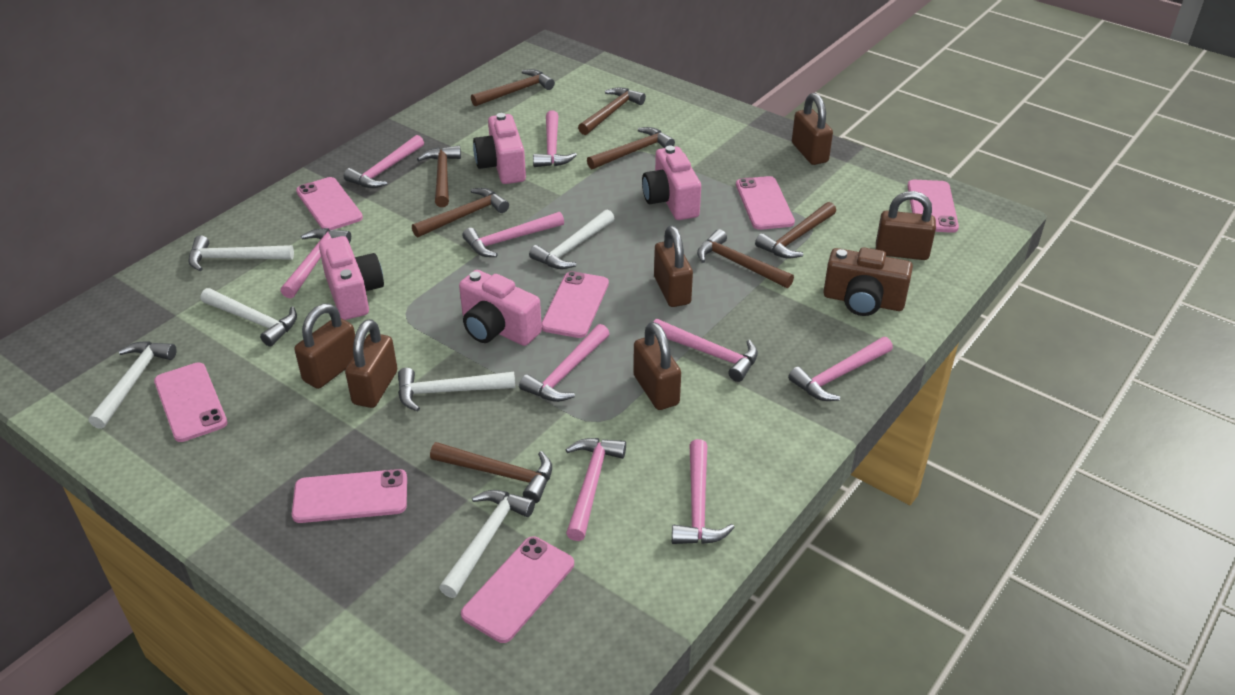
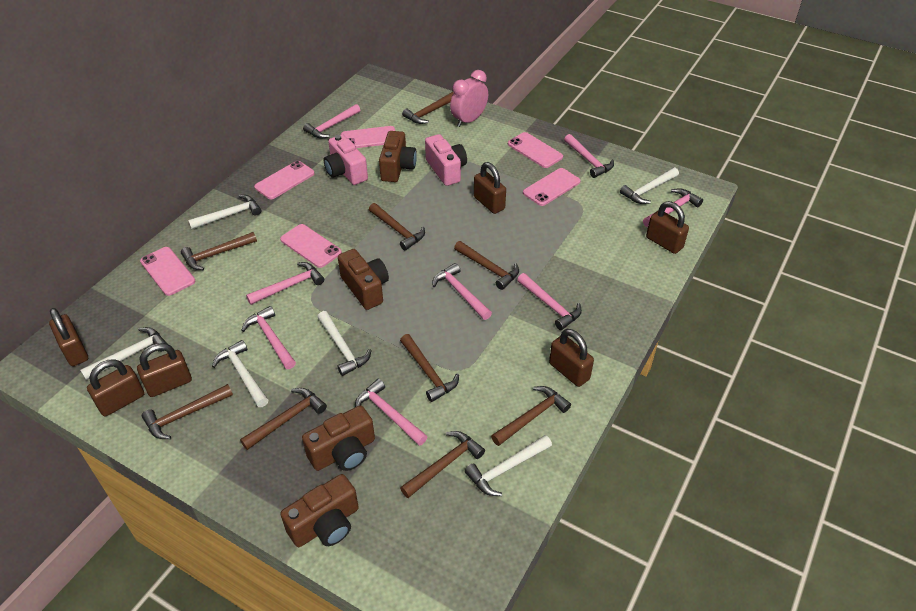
brown camera: [823,247,913,316] = 1 -> [280,474,359,547] [302,405,375,471] [338,249,389,310] [379,131,417,182] = 4
brown hammer: [412,188,509,237] [417,146,461,207] [430,442,552,503] [471,69,555,107] [578,88,646,135] [587,127,675,169] [697,229,794,288] [755,202,836,258] = 8 -> [142,384,233,439] [181,232,257,270] [240,388,327,450] [369,203,425,251] [400,334,459,402] [400,431,485,498] [402,92,454,124] [454,241,519,290] [491,386,571,446] = 9
pink camera: [319,236,384,320] [459,270,542,346] [473,113,526,184] [642,146,701,220] = 4 -> [324,134,368,185] [425,134,467,186] = 2
pink clock: none = 0 -> [450,70,488,127] = 1
pink hammer: [281,228,351,298] [344,135,424,188] [462,212,564,257] [519,324,610,402] [533,110,577,167] [565,438,626,541] [653,319,758,382] [672,439,735,544] [788,337,893,401] = 9 -> [241,306,296,369] [246,262,324,305] [303,104,360,139] [355,379,428,446] [432,263,492,320] [517,273,582,330] [564,134,614,178] [643,189,703,227] = 8
pink phone: [154,362,227,442] [292,469,407,523] [296,177,363,230] [461,537,574,643] [541,271,609,338] [736,176,795,230] [908,180,959,233] = 7 -> [140,247,195,296] [254,161,315,199] [280,224,342,268] [341,126,395,148] [508,132,563,168] [523,168,581,206] = 6

